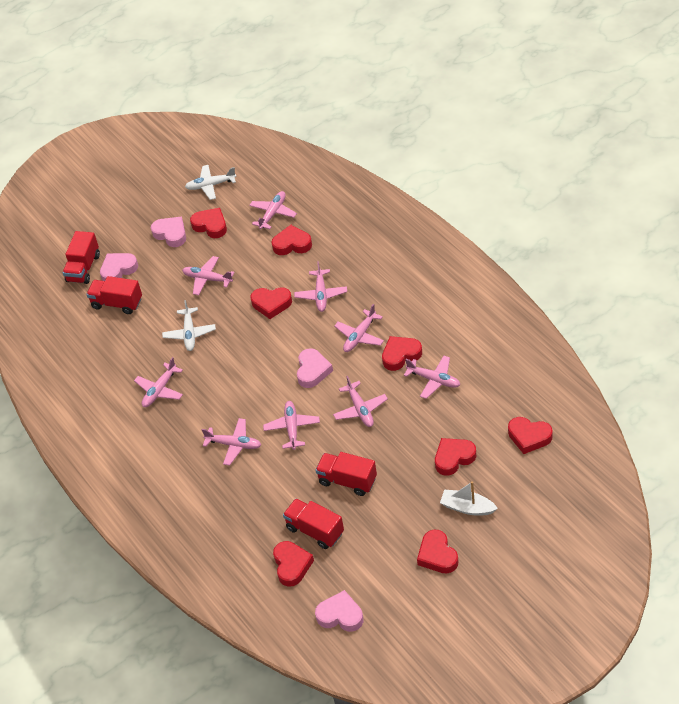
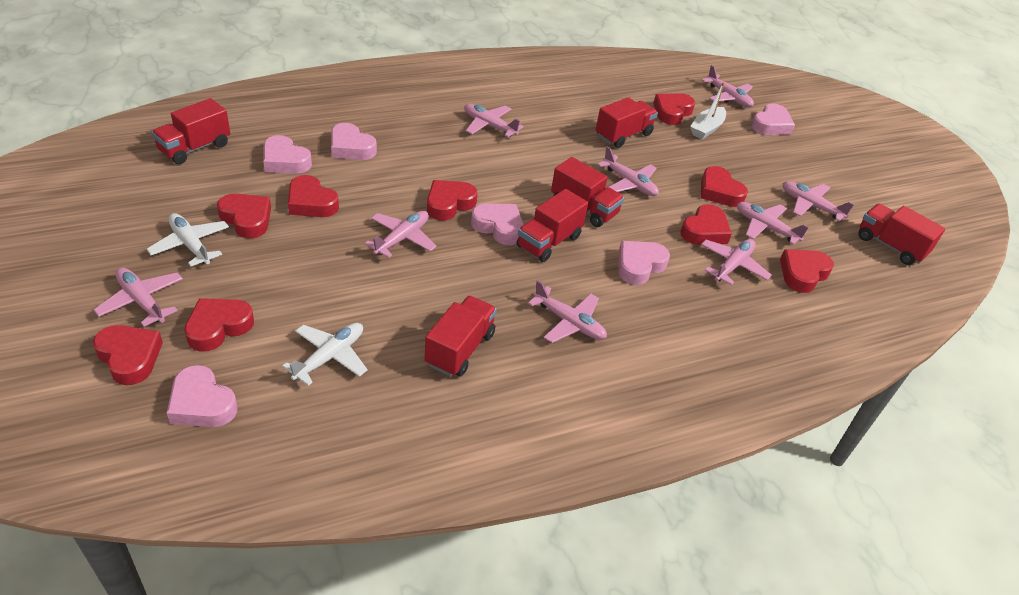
pink heart: [100,253,138,281] [151,217,186,247] [297,348,333,388] [315,590,363,632] = 4 -> [167,365,237,427] [263,135,312,174] [331,123,377,160] [471,204,524,245] [618,241,670,285] [751,104,795,135] = 6
red heart: [190,208,227,238] [250,287,292,319] [271,225,312,255] [273,541,314,587] [382,336,422,371] [417,530,459,573] [435,438,476,476] [508,417,553,454] = 8 -> [93,325,163,385] [184,298,254,352] [217,194,271,238] [288,175,339,217] [427,180,478,220] [653,93,695,125] [681,204,732,245] [701,166,748,207] [780,249,834,293] = 9
red truck: [63,231,100,284] [86,276,142,314] [283,499,344,549] [315,452,377,496] = 4 -> [152,98,230,164] [425,296,497,377] [517,189,588,262] [551,157,624,227] [596,97,658,148] [858,204,945,265] = 6

